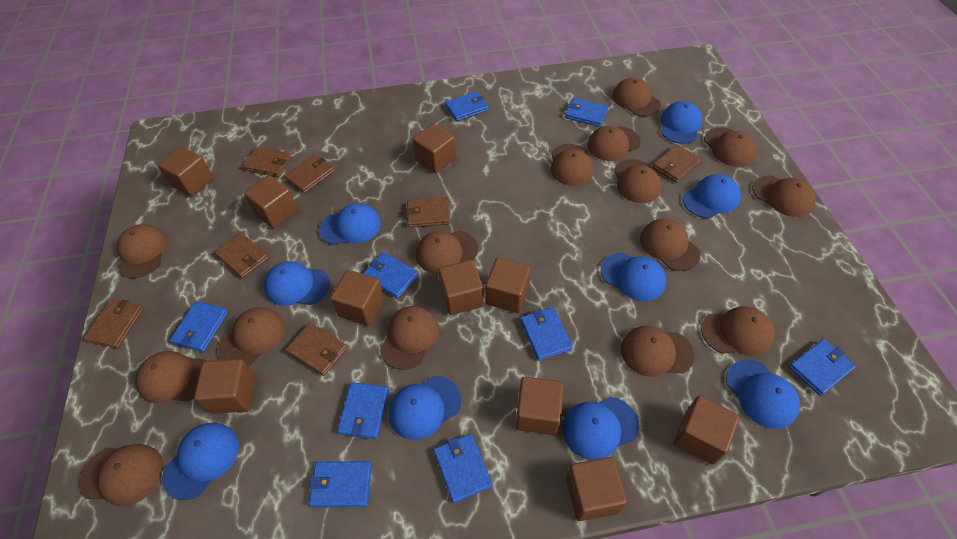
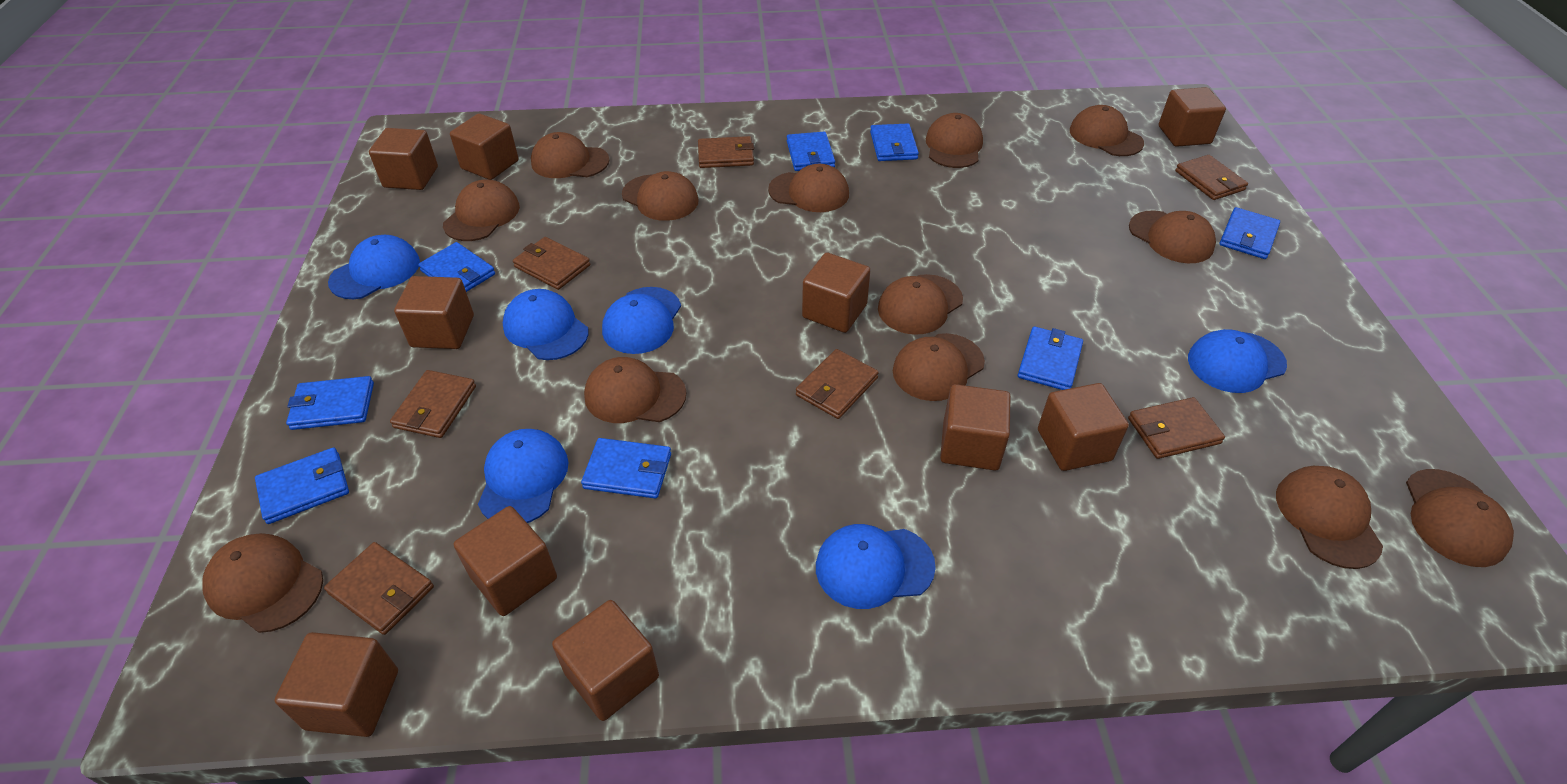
blue cap: [162,423,239,500] [264,261,330,306] [319,203,381,245] [388,376,461,440] [562,397,639,460] [601,253,666,301] [661,101,702,144] [683,174,741,218] [726,359,800,429] = 9 -> [328,235,420,299] [478,429,569,523] [503,289,588,360] [602,287,681,354] [816,524,936,609] [1188,329,1287,393] = 6
blue wallet: [170,301,228,352] [309,461,372,508] [337,382,389,439] [363,252,418,299] [434,434,493,503] [445,91,489,121] [520,307,573,361] [565,98,609,127] [789,339,856,396] = 9 -> [255,447,349,524] [286,376,374,430] [418,242,495,292] [581,438,671,498] [787,132,835,171] [870,124,919,161] [1018,326,1083,390] [1219,207,1280,259] = 8
brown cap: [80,444,163,506] [117,224,168,278] [135,351,206,404] [218,307,285,367] [380,306,439,370] [416,231,478,274] [551,144,594,186] [587,126,641,161] [612,78,661,117] [614,159,662,203] [621,326,694,377] [640,219,700,271] [701,306,775,356] [704,127,757,167] [753,176,815,217] = 15 -> [202,533,323,633] [443,180,520,241] [531,132,609,178] [584,357,687,423] [622,171,699,221] [768,164,849,212] [878,274,963,335] [893,333,985,401] [926,113,983,168] [1070,105,1144,156] [1129,211,1216,263] [1276,466,1383,569] [1406,469,1514,567] = 13

